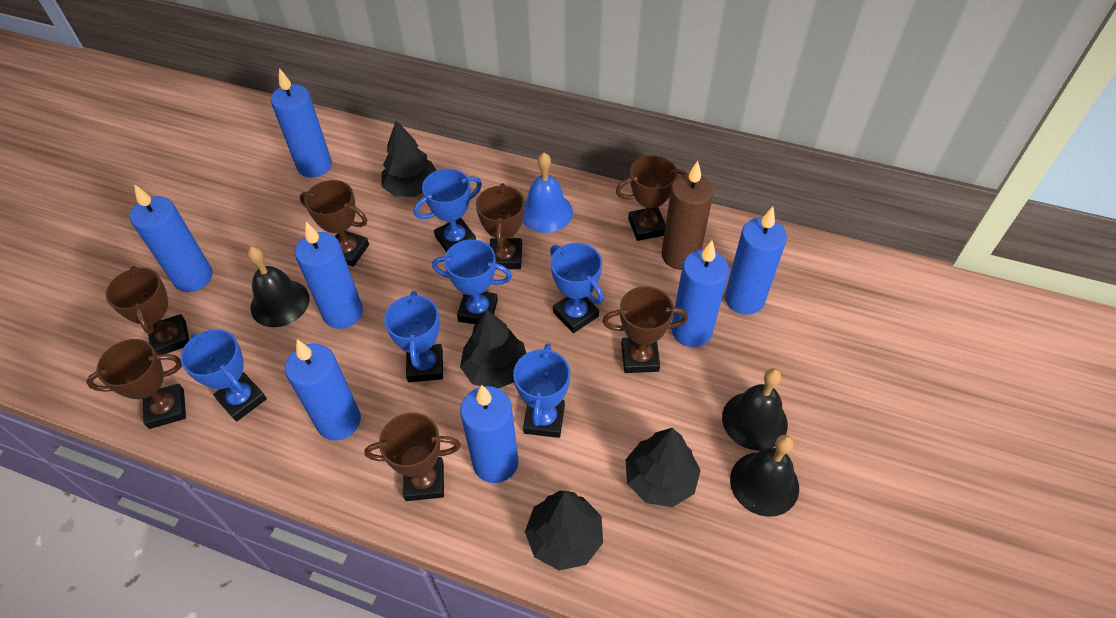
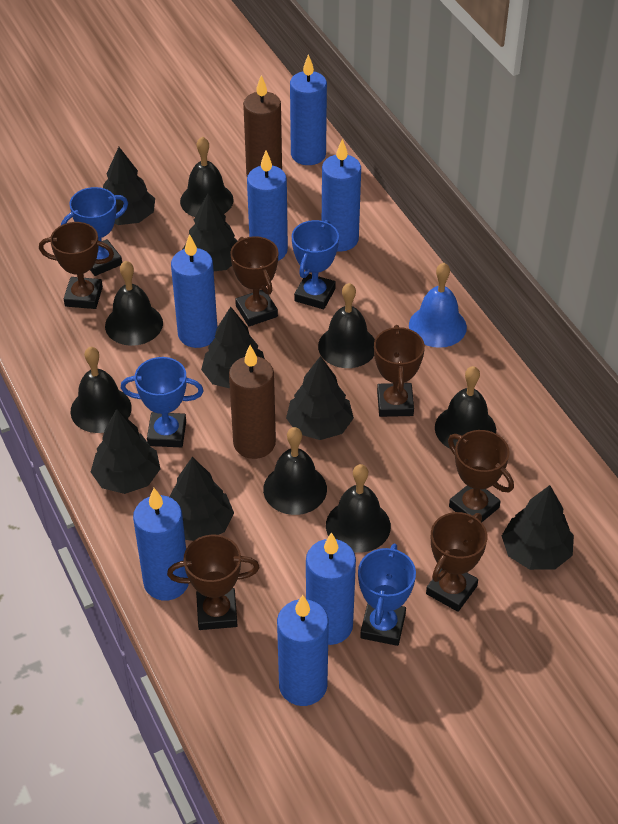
black bell: [247,246,310,327] [722,368,788,451] [730,435,799,517] = 3 -> [71,346,132,433] [105,261,163,346] [180,136,234,217] [263,427,327,515] [318,283,375,368] [326,464,391,553] [435,366,496,449] = 7
black tree: [381,121,437,197] [460,310,526,388] [525,490,603,570] [626,428,701,507] = 4 -> [91,409,160,494] [103,147,155,225] [169,457,234,541] [182,193,238,271] [201,307,265,388] [286,356,354,440] [502,485,574,570] = 7
blue trophy: [181,329,267,422] [384,291,443,382] [414,169,482,252] [432,239,512,324] [513,343,570,438] [550,243,604,333] = 6 -> [61,187,128,276] [121,357,204,447] [292,220,339,309] [358,544,416,646] = 4
brown candle: [662,161,714,270] = 1 -> [229,345,276,459] [243,75,282,176] = 2
brown trophy: [86,339,186,429] [106,266,189,354] [300,180,369,267] [365,413,461,501] [476,183,525,269] [602,286,688,373] [616,155,688,241] = 7 -> [39,222,114,309] [167,535,260,630] [230,236,278,327] [374,325,425,417] [426,512,488,612] [448,430,514,522] = 6

